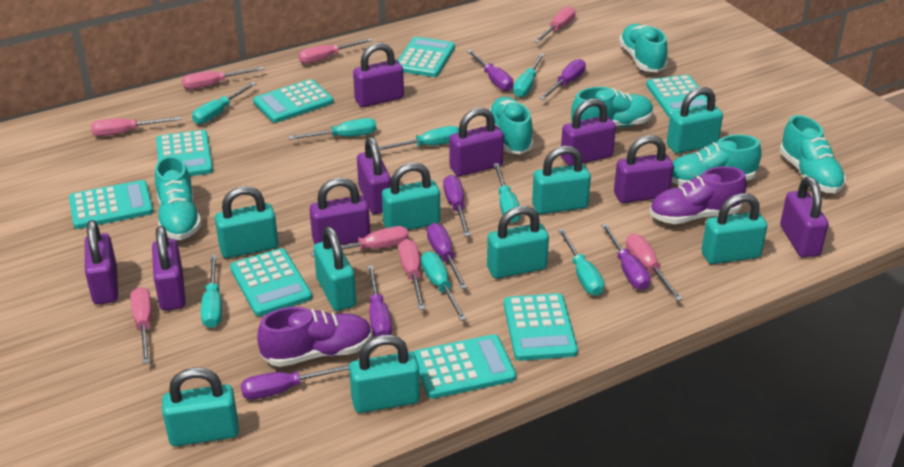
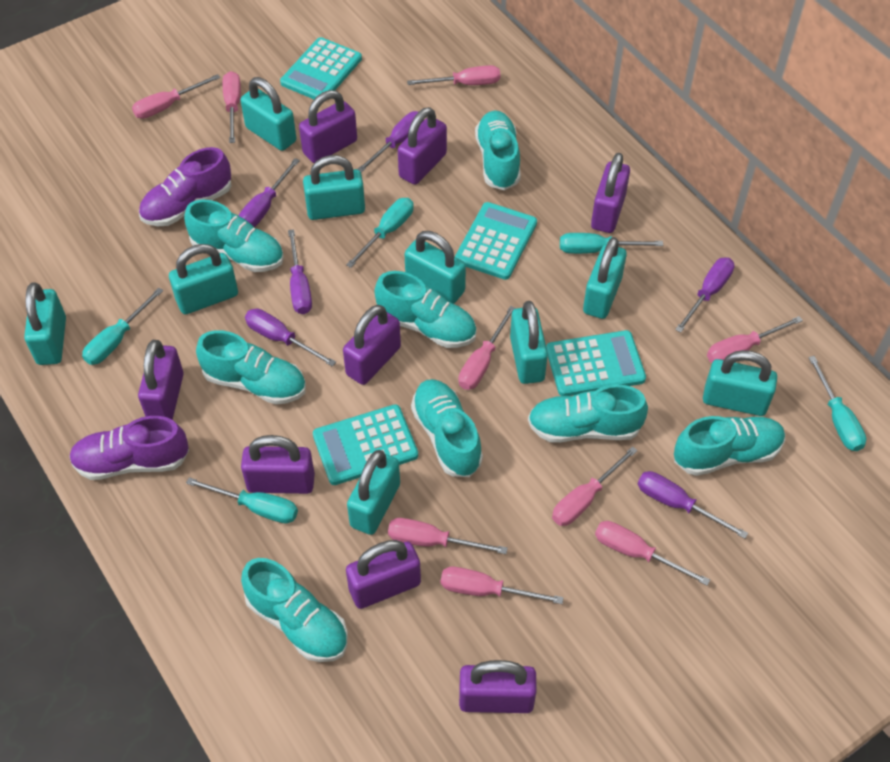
pink screwdriver: [91,117,181,136] [130,287,152,364] [182,67,264,89] [298,38,373,64] [310,226,409,257] [399,239,425,310] [534,6,575,43] [626,234,683,301] = 8 -> [132,74,220,119] [223,71,241,143] [388,518,508,554] [407,65,500,85] [441,567,564,604] [459,306,516,390] [552,446,638,526] [595,521,710,586] [707,316,803,363] = 9
purple padlock: [85,220,118,305] [152,226,186,311] [309,178,370,245] [353,43,404,107] [357,137,391,214] [449,108,504,176] [561,98,616,166] [614,135,674,203] [780,177,828,257] = 9 -> [138,340,184,420] [241,435,315,494] [299,90,357,163] [343,305,401,385] [346,540,421,609] [398,107,447,185] [459,660,537,713] [591,153,630,233] = 8
purple screwdriver: [241,364,350,400] [367,265,392,337] [427,223,468,289] [443,175,470,236] [467,50,514,91] [540,59,586,100] [601,224,650,290] = 7 -> [239,158,300,227] [245,308,336,367] [288,229,312,314] [358,111,424,173] [638,471,748,539] [675,257,734,333] = 6
turquoise calculator: [69,180,154,229] [156,130,213,176] [230,248,312,316] [253,79,334,123] [397,37,455,77] [413,334,516,399] [504,293,578,361] [646,75,708,118] = 8 -> [280,37,362,99] [313,404,418,485] [455,202,537,280] [546,330,646,396] = 4
turquoise screwdriver: [192,82,256,124] [201,255,222,328] [289,118,376,140] [379,126,459,150] [421,251,467,321] [493,163,521,223] [513,53,545,98] [558,229,604,296] = 8 -> [82,288,164,365] [186,477,298,524] [346,198,414,268] [560,233,663,254] [808,356,866,451] = 5
turquoise shoe: [155,156,201,240] [489,97,534,154] [571,87,653,127] [619,24,668,72] [672,135,762,186] [779,115,846,193] = 6 -> [184,200,284,272] [196,330,306,405] [241,558,348,662] [374,271,477,348] [411,379,483,477] [475,111,521,190] [528,384,648,443] [674,416,785,476] = 8

